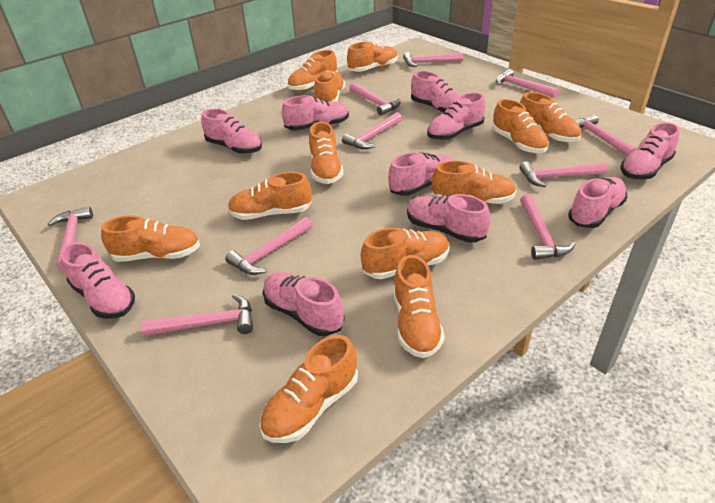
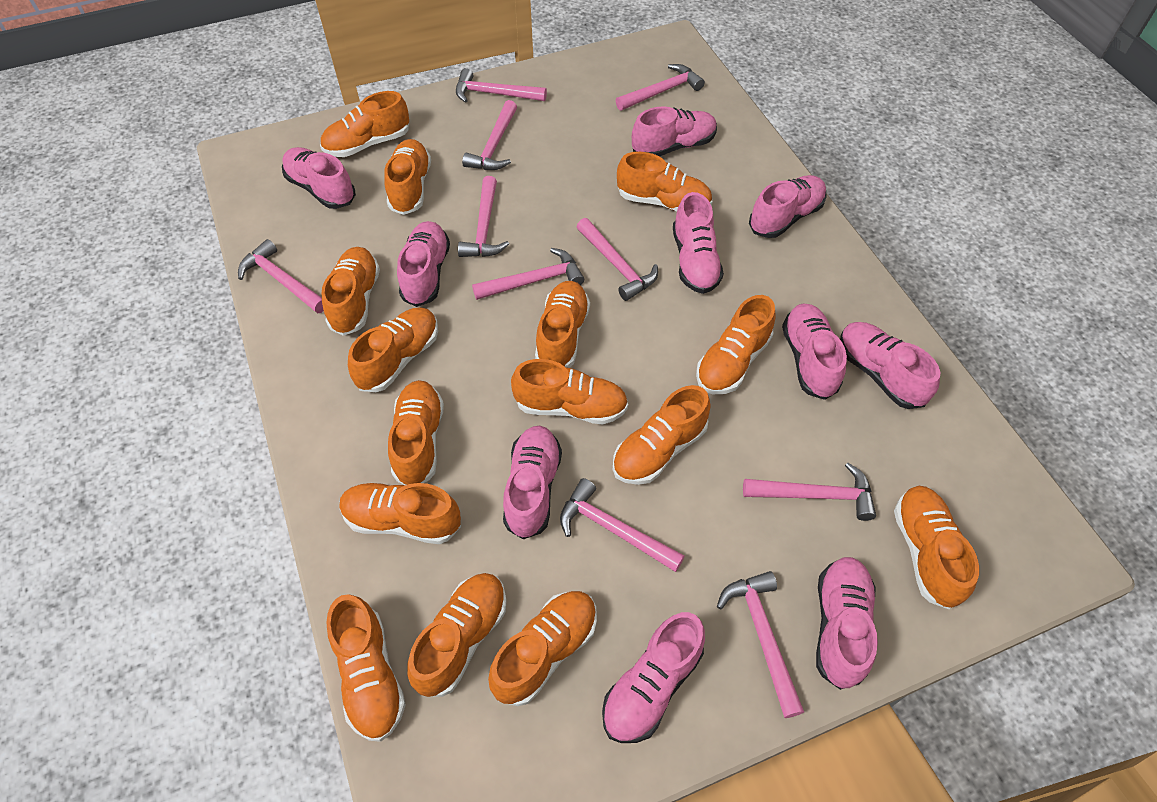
orange shoe: [101,215,200,262] [228,172,312,220] [259,335,358,443] [287,50,337,91] [309,122,344,184] [314,70,345,102] [347,42,398,72] [361,228,450,279] [393,255,445,358] [432,161,516,204] [492,99,549,153] [520,92,581,142] = 12 -> [320,91,409,157] [322,247,380,336] [327,594,406,742] [339,483,461,544] [348,308,438,392] [384,139,431,215] [388,380,444,485] [407,573,507,697] [488,591,597,706] [511,359,628,425] [535,281,590,368] [613,385,711,485] [617,152,713,211] [696,295,776,394] [894,486,979,609] = 15

